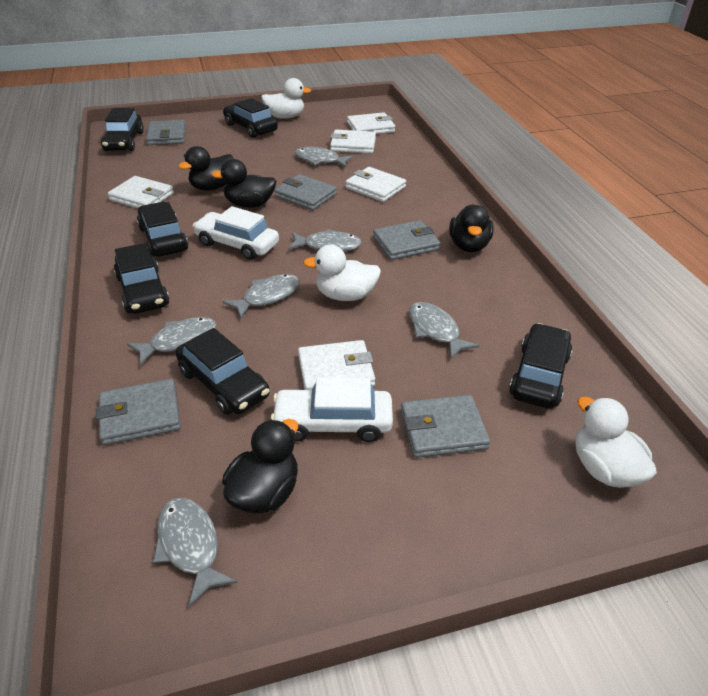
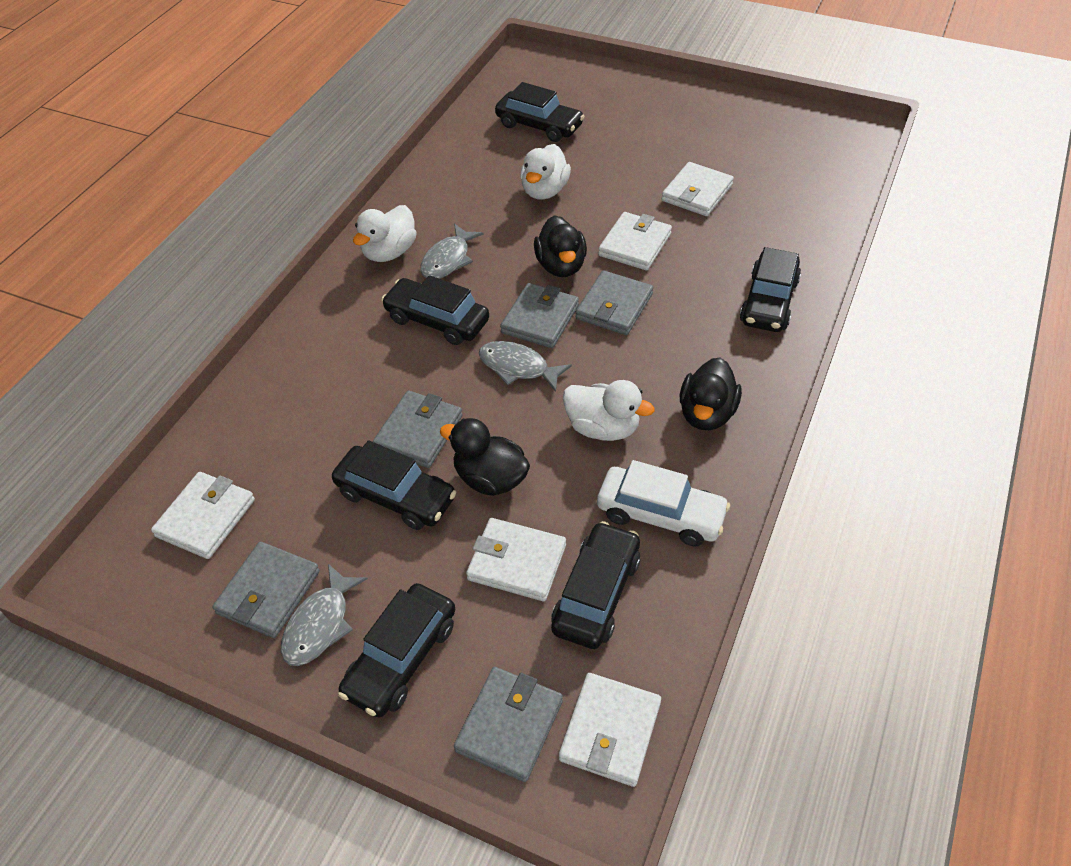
black duck: [178,146,234,191] [211,159,277,208] [222,419,298,514] [449,204,494,252] = 4 -> [440,418,530,496] [534,215,587,277] [680,358,742,430] = 3
grey fish: [127,317,217,366] [153,498,238,607] [222,274,300,318] [288,229,362,252] [295,147,354,168] [409,302,479,359] = 6 -> [281,564,368,666] [420,224,484,279] [479,341,572,392] = 3
white car: [193,206,279,260] [271,378,393,442] = 2 -> [597,460,730,546] = 1

